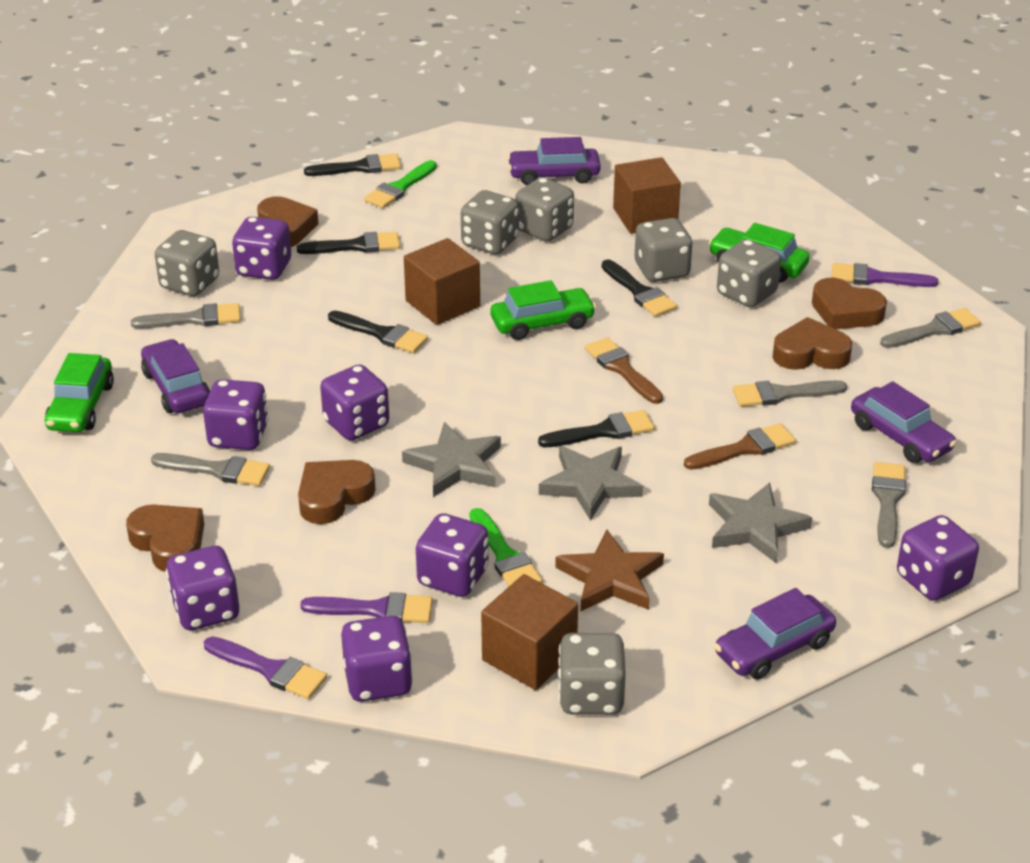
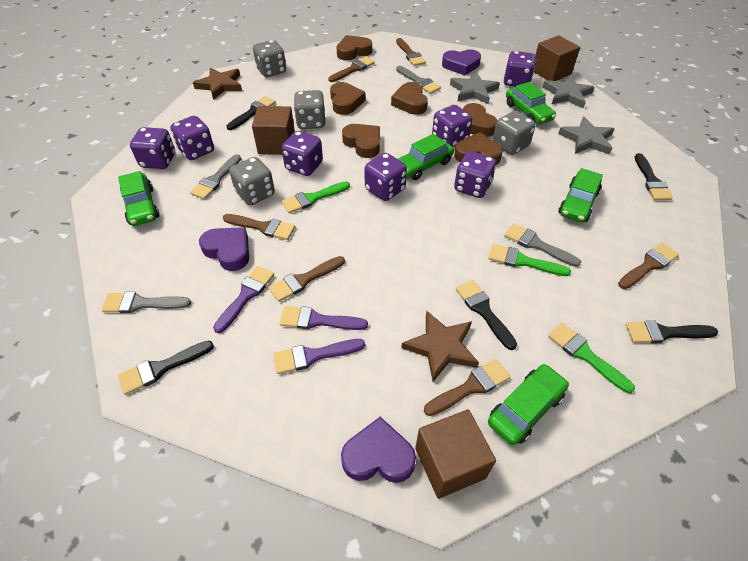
brown brush: [585,337,663,404] [684,423,796,470] = 2 -> [223,214,295,240] [269,256,345,302] [328,56,375,82] [396,38,426,66] [424,359,510,416] [618,243,679,289] = 6
brown heart: [126,504,204,572] [257,196,318,247] [298,460,376,524] [772,317,852,370] [812,278,887,329] = 5 -> [330,82,365,115] [337,35,372,61] [342,124,380,158] [391,82,428,115] [454,132,503,165] [463,103,497,137] = 6
brown star: [555,529,664,612] = 1 -> [193,67,242,100] [401,311,479,382] = 2
green brush: [364,160,437,208] [469,508,543,586] = 2 -> [281,181,350,213] [489,244,571,276] [548,323,635,393] = 3
green car: [45,353,114,432] [490,280,596,340] [709,223,810,283] = 3 -> [118,171,159,226] [398,134,454,180] [488,364,569,445] [506,82,556,124] [559,168,603,222] = 5
grey brush: [131,303,241,329] [151,453,270,486] [733,380,847,407] [872,462,906,548] [880,308,981,348] = 5 -> [102,292,191,313] [190,154,241,199] [396,66,441,94] [504,223,581,267] = 4
grey dice: [155,230,219,296] [461,190,519,254] [515,177,574,242] [558,633,626,715] [635,218,693,282] [717,239,781,307] = 6 -> [229,157,275,205] [253,40,286,77] [294,90,325,129] [493,111,536,155] = 4
purple car: [141,339,210,413] [507,137,601,185] [714,588,836,679] [851,381,957,463] = 4 -> none = 0
purple heart: none = 0 -> [199,227,249,271] [341,417,416,483] [442,49,481,76] = 3

